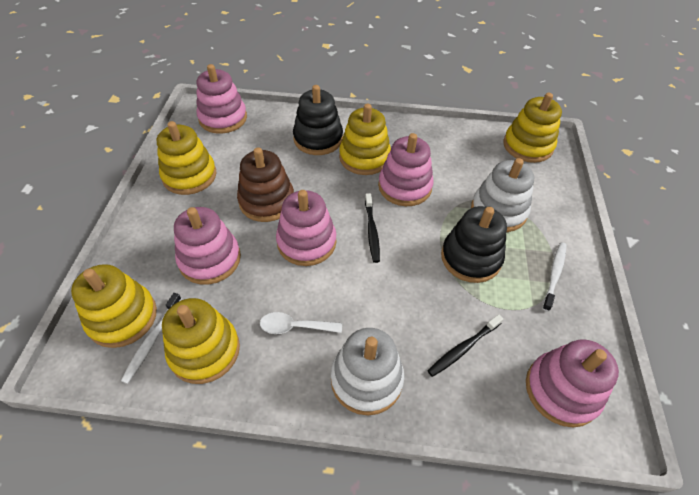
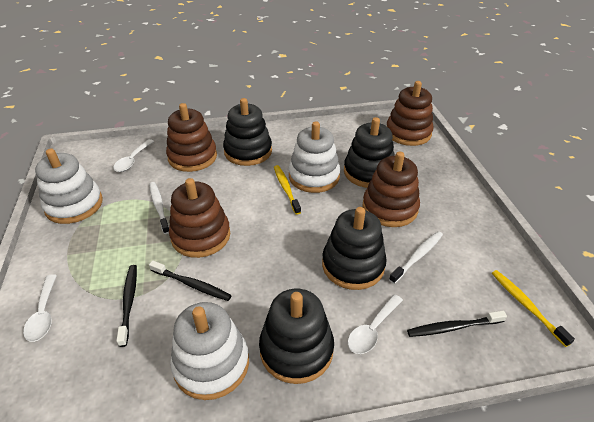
black stacking toy: [293,85,343,155] [441,206,507,283] = 2 -> [223,98,272,166] [259,289,334,384] [322,207,387,290] [344,117,395,188] = 4
black toothbrush: [365,193,380,263] [427,314,504,377] = 2 -> [116,265,137,347] [149,261,232,301] [407,311,507,337] = 3
brown stacking toy: [237,147,294,222] = 1 -> [166,103,217,172] [169,178,230,258] [362,151,420,227] [387,81,434,146] = 4
pink stacking toy: [174,207,241,285] [196,64,247,134] [276,190,337,266] [378,133,434,206] [526,339,619,427] = 5 -> none = 0
white spoon: [260,312,342,334] = 1 -> [23,274,57,342] [113,139,154,172] [348,294,403,354] = 3
white stacking toy: [331,328,404,415] [471,158,534,232] = 2 -> [35,149,103,224] [170,302,249,400] [289,121,340,193] = 3
yellow stacking toy: [71,264,157,348] [157,121,217,195] [162,298,240,384] [339,104,391,175] [503,93,562,163] = 5 -> none = 0
yellow toothbrush: none = 0 -> [274,165,301,215] [492,270,575,347] = 2

